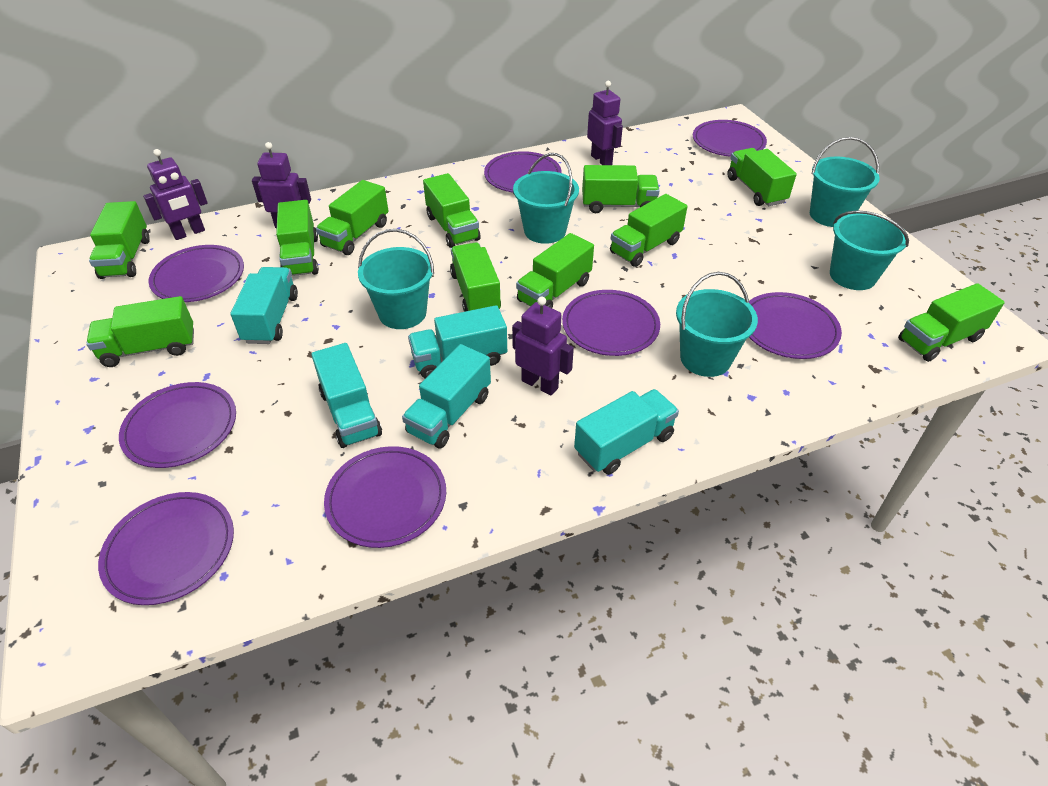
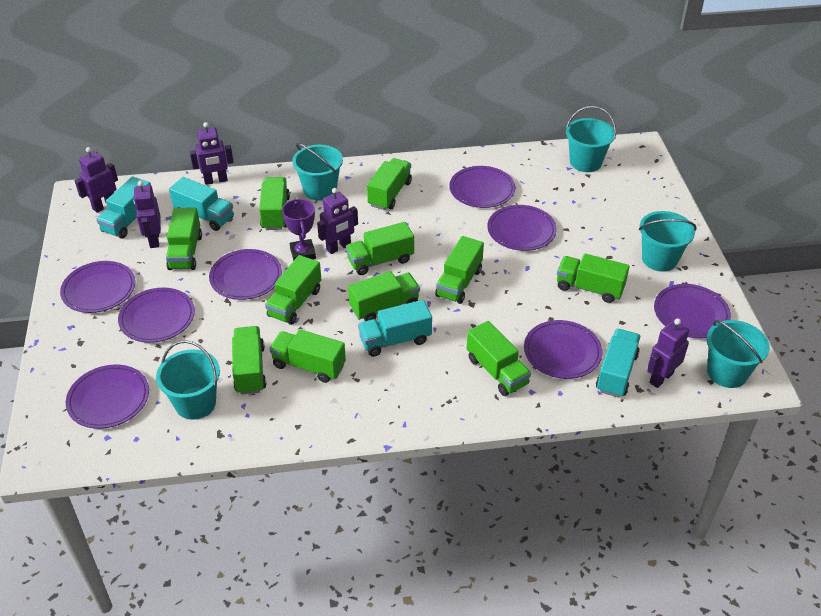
purple robot: [143,149,208,240] [252,142,311,228] [512,297,574,396] [587,81,623,165] = 4 -> [75,147,118,213] [133,181,161,248] [190,122,234,185] [317,188,358,254] [647,318,689,388] = 5
purple trophy: none = 0 -> [282,199,316,261] = 1
turquoise truck: [230,267,298,344] [311,343,382,448] [402,344,491,449] [408,305,507,379] [574,389,679,475] = 5 -> [96,176,151,239] [169,177,234,231] [358,300,432,357] [596,329,640,398] = 4

